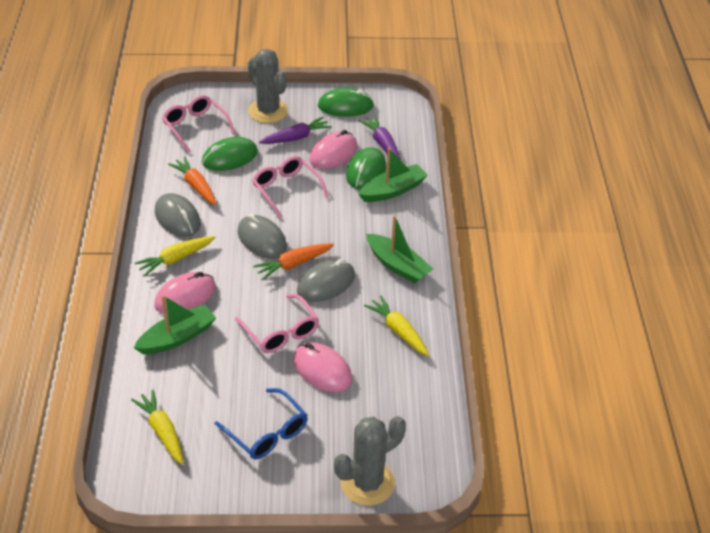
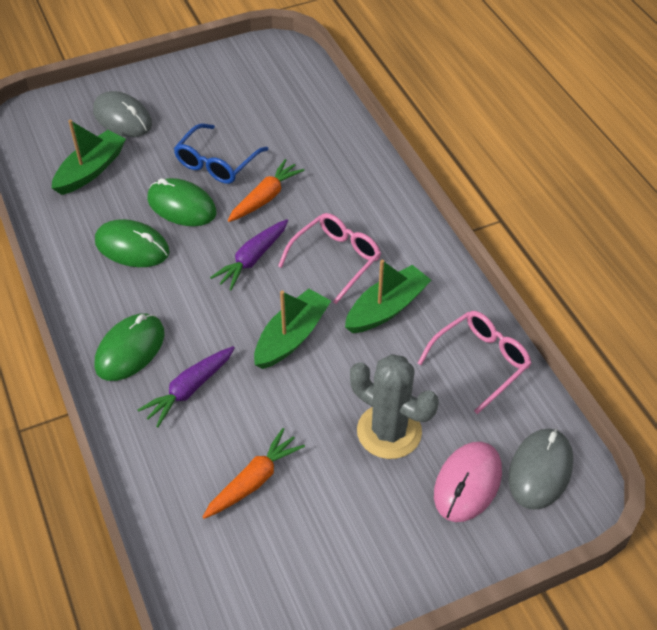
grey cactus: [248,49,288,123] [334,416,406,506] = 2 -> [350,354,439,459] = 1
grey mouse: [155,193,201,237] [238,214,287,259] [297,259,355,302] = 3 -> [93,91,152,137] [508,429,573,510] = 2
pink glasses: [162,95,235,153] [235,294,319,353] [252,156,329,219] = 3 -> [278,213,381,304] [418,311,532,414] = 2
pink mouse: [154,272,216,315] [293,342,353,392] [309,130,357,169] = 3 -> [434,442,502,522] = 1
yellow carrot: [131,390,184,465] [135,236,216,276] [364,296,429,356] = 3 -> none = 0

